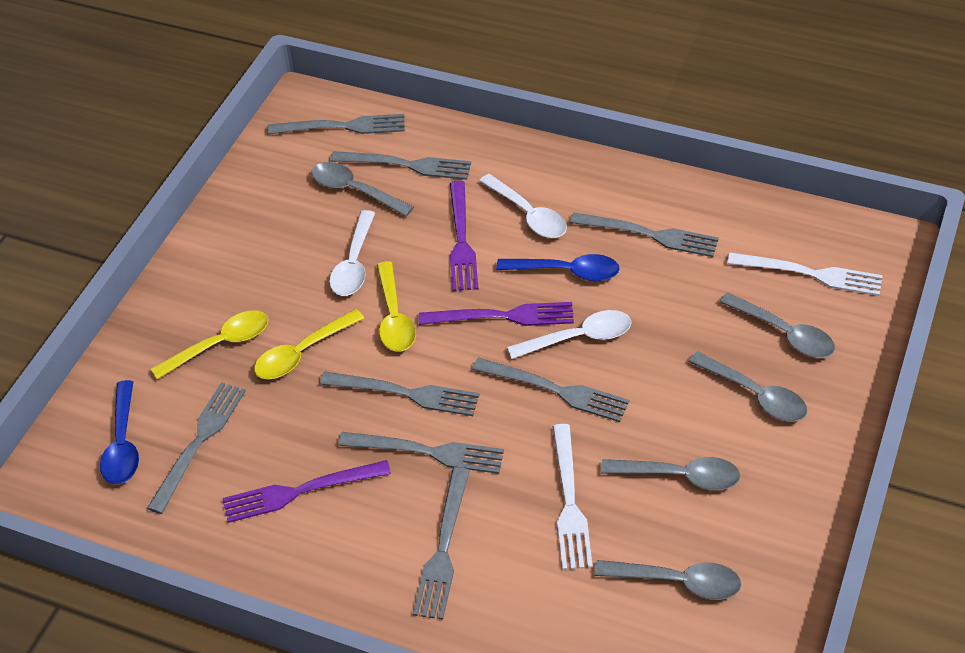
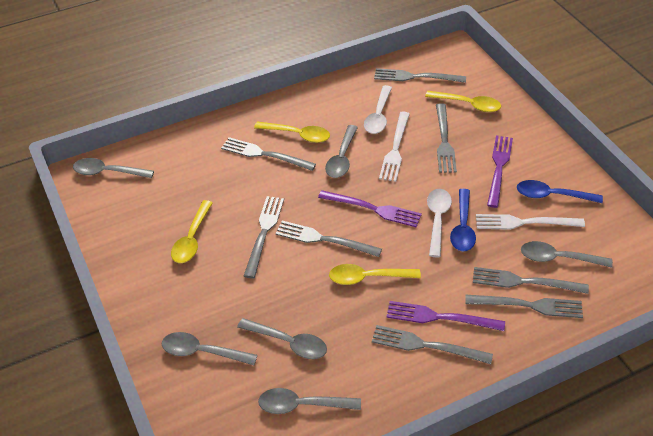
grey spoon: [312,162,414,217] [595,560,741,600] [601,457,740,490] [689,351,807,422] [719,292,835,358] = 5 -> [73,158,154,178] [162,332,258,365] [237,318,327,359] [258,388,361,414] [325,125,358,178] [521,241,613,268] = 6
white spoon: [329,210,375,296] [479,174,567,238] [507,310,632,359] = 3 -> [364,85,392,134] [427,189,452,257] = 2
yellow spoon: [151,310,269,380] [254,309,364,379] [377,261,416,352] = 3 -> [171,200,213,263] [254,122,330,143] [329,264,421,285] [425,91,501,112] = 4

